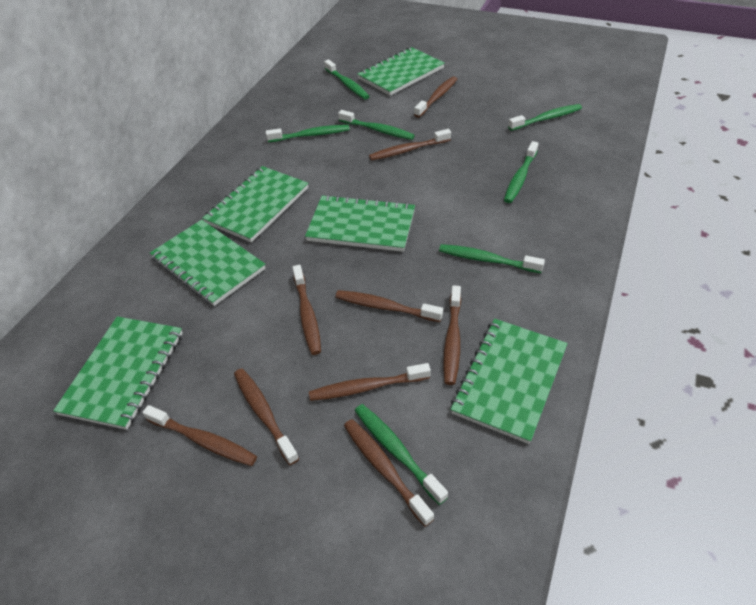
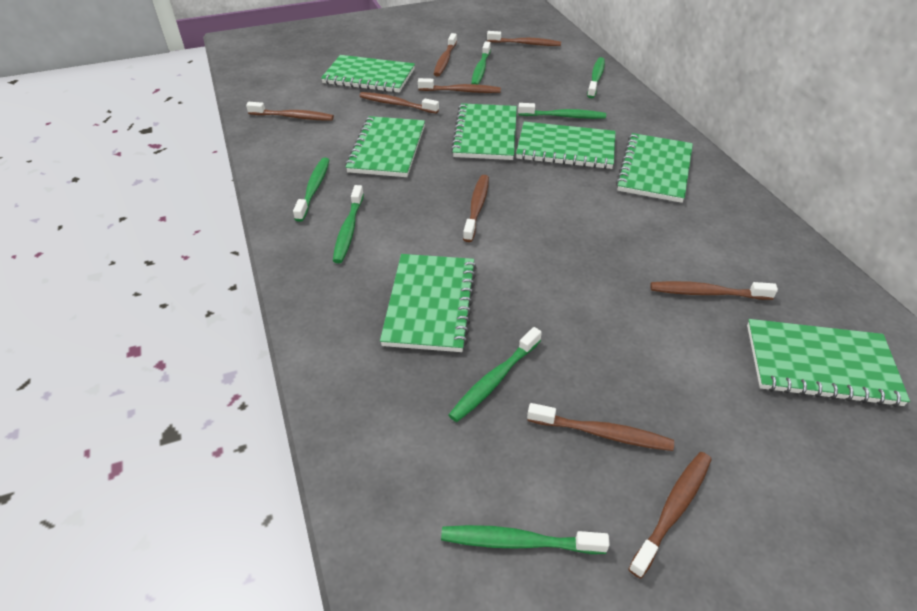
green notebook: [53,316,183,430] [150,220,266,306] [202,166,309,242] [305,195,415,252] [357,47,445,96] [450,319,568,444] = 6 -> [321,55,415,92] [345,116,425,177] [380,254,477,352] [451,103,517,160] [516,122,616,169] [616,133,693,203] [747,319,910,407] = 7

